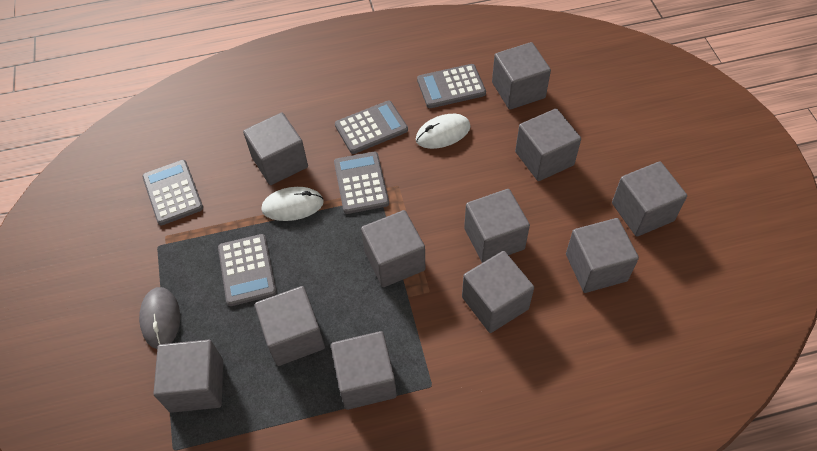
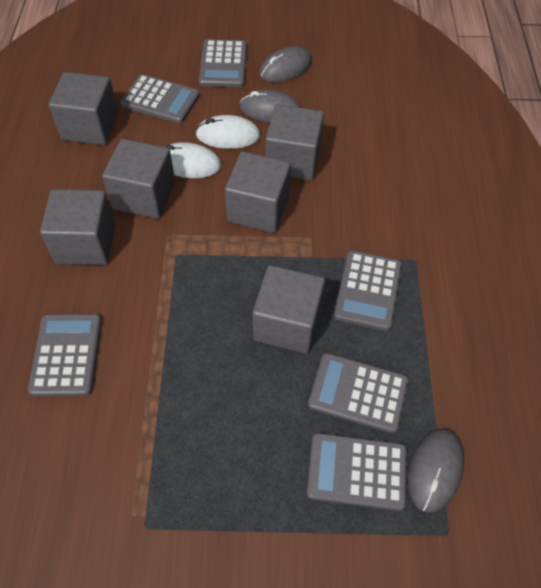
grey calculator: [142,160,203,225] [218,234,277,306] [334,152,389,214] [335,101,408,154] [417,64,486,108] = 5 -> [28,314,102,396] [120,74,200,124] [199,39,247,87] [307,433,407,511] [308,353,409,433] [334,250,402,331] = 6
grey cube: [153,340,223,413] [243,113,308,185] [255,286,325,366] [331,331,397,410] [361,210,425,287] [462,251,534,333] [464,189,530,263] [492,42,551,110] [515,109,581,181] [566,218,639,293] [612,161,687,237] = 11 -> [40,189,115,265] [49,72,118,145] [102,139,175,219] [225,151,291,233] [253,265,325,354] [265,104,324,180] = 6
grey mouse: [139,287,180,349] = 1 -> [240,89,301,123] [260,46,312,83] [408,428,464,513] = 3

